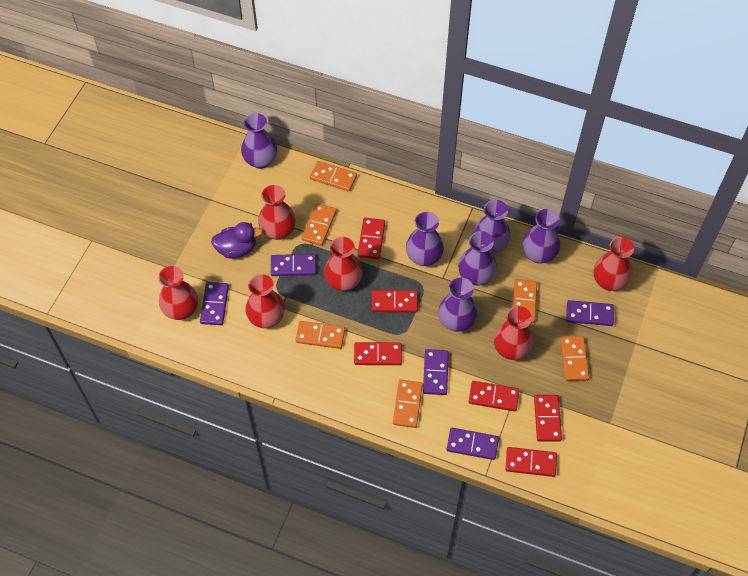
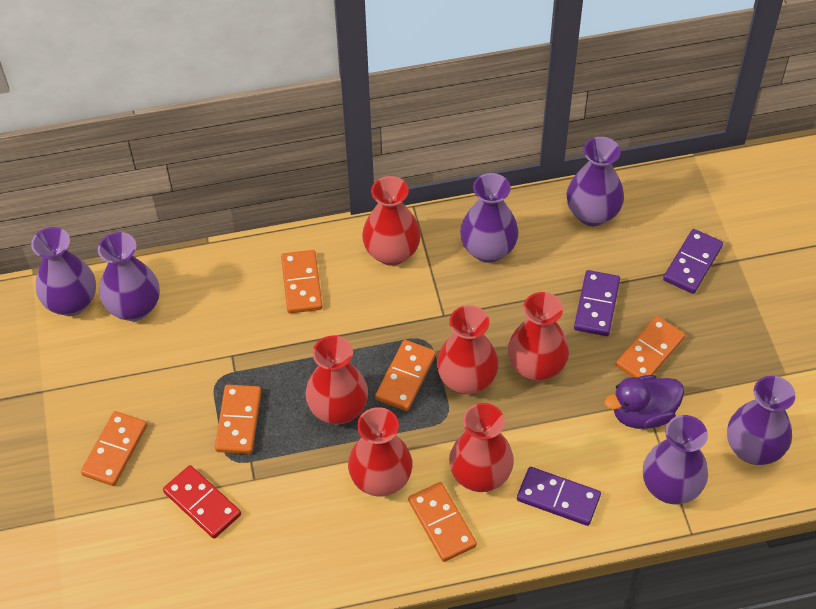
purple domino: [200,282,229,325] [271,254,316,276] [423,349,449,395] [447,428,499,460] [566,300,614,326] = 5 -> [517,467,601,526] [574,270,620,336] [663,229,723,294] = 3
red domino: [354,342,402,365] [358,218,385,259] [372,290,418,312] [469,381,520,411] [505,447,557,477] [534,395,562,442] = 6 -> [163,465,241,539] = 1

